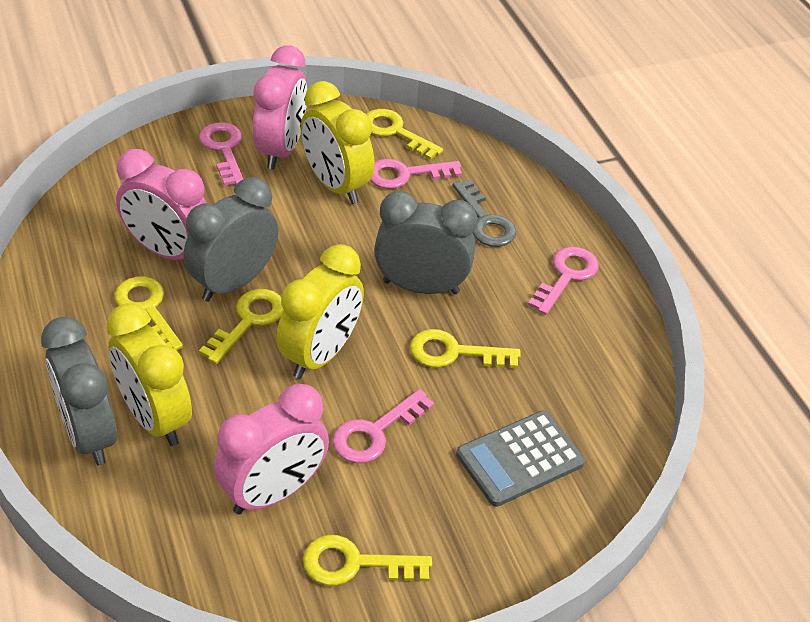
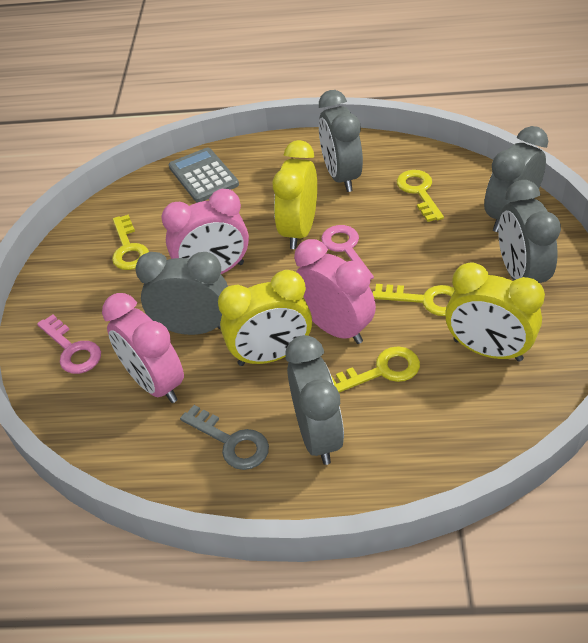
grey clock: [41,317,117,466] [184,177,278,302] [374,191,477,294] = 3 -> [135,252,228,335] [286,335,344,465] [319,90,363,192] [484,126,548,232] [498,180,561,283] = 5
pink key: [199,122,243,186] [332,389,434,463] [370,159,462,189] [528,247,599,315] = 4 -> [37,314,101,374] [321,225,374,279] = 2
yellow key: [114,276,183,350] [199,289,284,364] [303,535,432,586] [366,109,443,160] [410,329,521,368] = 5 -> [112,214,149,270] [331,346,420,393] [372,284,455,316] [397,170,444,222] = 4

